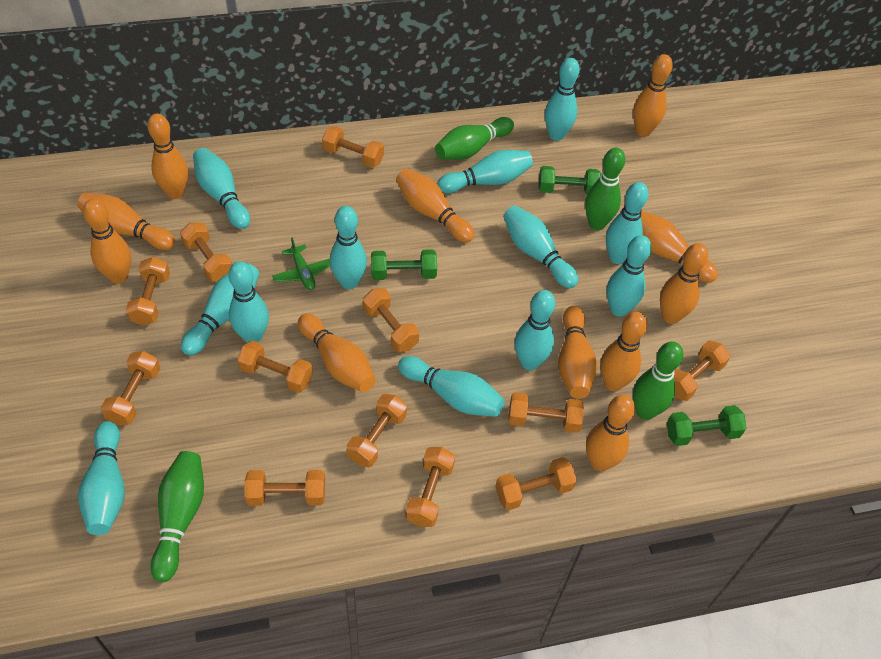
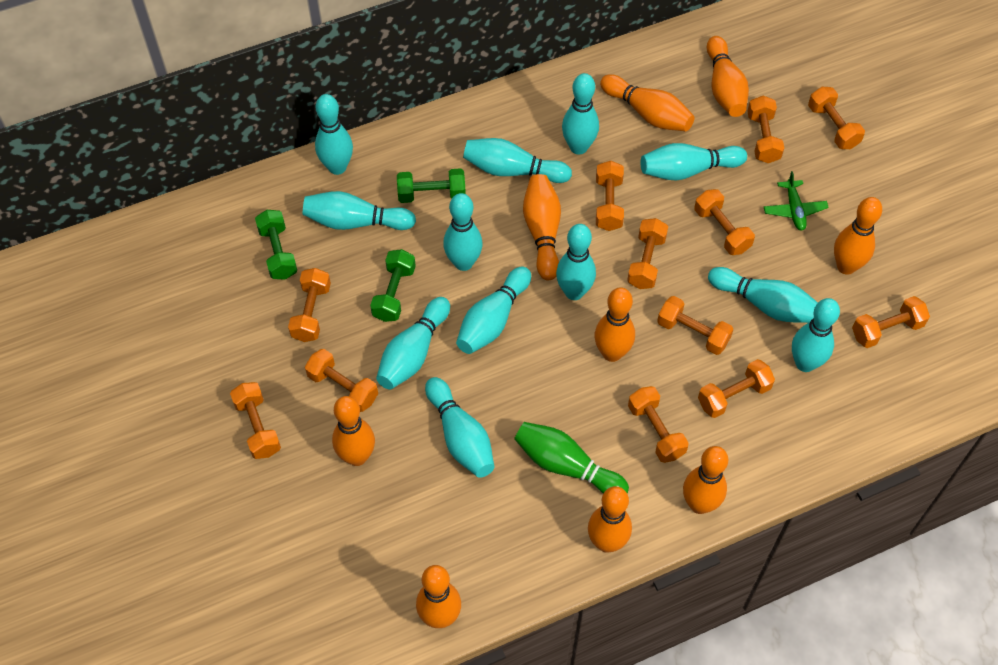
green bowling pin: [151,451,204,582] [435,117,514,160] [585,148,625,230] [633,341,683,420] = 4 -> [514,422,629,494] = 1
orange bowling pin: [77,193,175,250] [83,199,131,284] [147,114,188,199] [298,314,376,392] [396,168,474,243] [558,306,597,399] [586,395,635,471] [600,312,648,391] [633,54,673,137] [641,211,718,283] [660,243,708,324] = 11 -> [332,396,375,466] [416,565,461,628] [523,174,561,280] [588,486,632,553] [594,287,635,362] [600,74,695,131] [683,446,728,514] [707,36,749,117] [834,197,882,275] = 9

